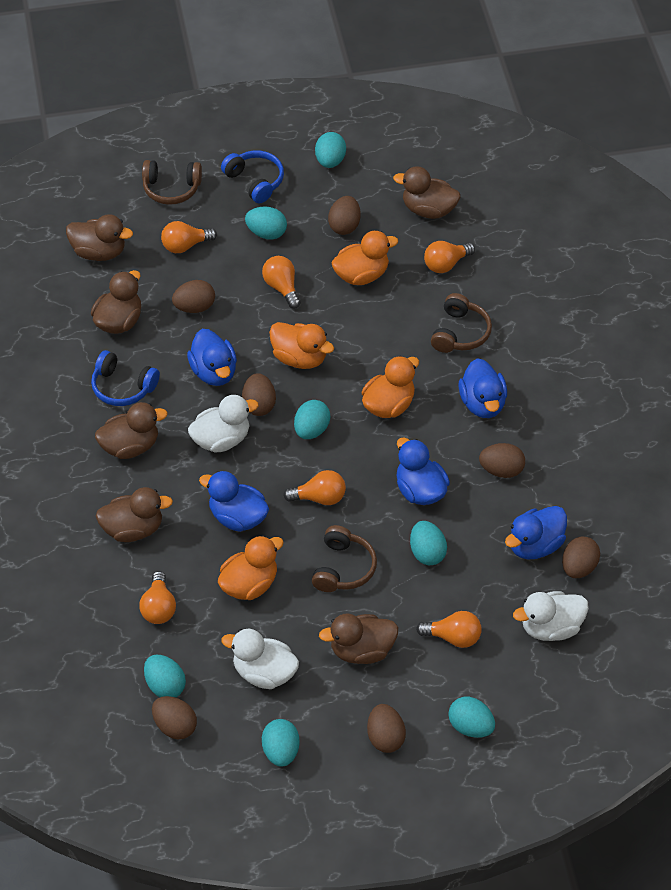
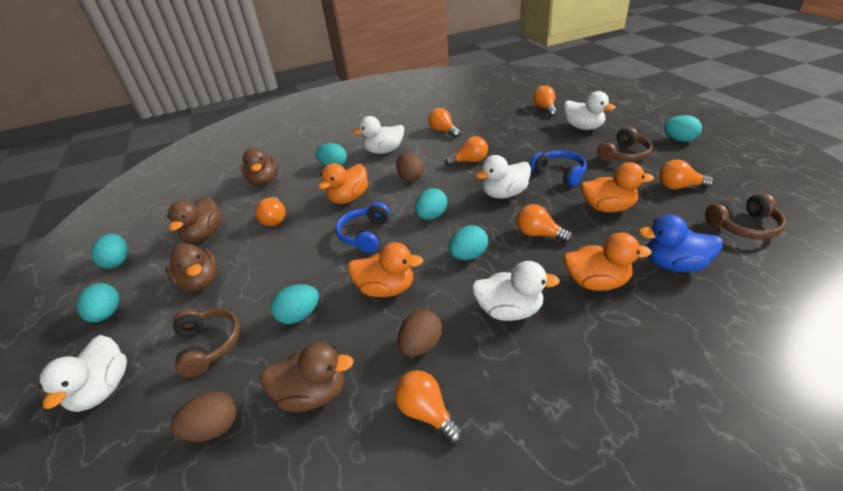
blue duck: [187,329,237,386] [199,471,269,532] [397,437,450,505] [459,358,507,418] [505,506,567,559] = 5 -> [638,214,723,272] = 1
brown duck: [66,214,133,261] [91,270,141,334] [95,402,168,459] [96,487,173,542] [319,614,398,664] [393,166,460,219] = 6 -> [166,243,217,291] [167,196,222,243] [241,148,278,186] [260,342,354,412] = 4
brown egg: [152,696,197,739] [172,280,215,313] [242,373,276,416] [328,196,361,235] [367,704,406,753] [479,443,525,478] [562,537,600,578] = 7 -> [170,391,237,441] [396,153,423,182] [397,310,442,356] = 3
orange light bulb: [139,571,176,624] [161,221,217,253] [262,256,301,309] [283,470,346,505] [416,611,482,648] [424,241,475,273] = 6 -> [255,197,286,226] [395,370,463,443] [428,108,460,138] [445,136,488,166] [517,204,573,243] [533,85,557,117] [659,160,714,189] = 7
white duck: [188,395,259,452] [221,629,299,689] [513,591,589,641] = 3 -> [38,335,127,412] [352,116,404,154] [472,261,560,321] [475,155,531,198] [564,91,615,130] = 5

